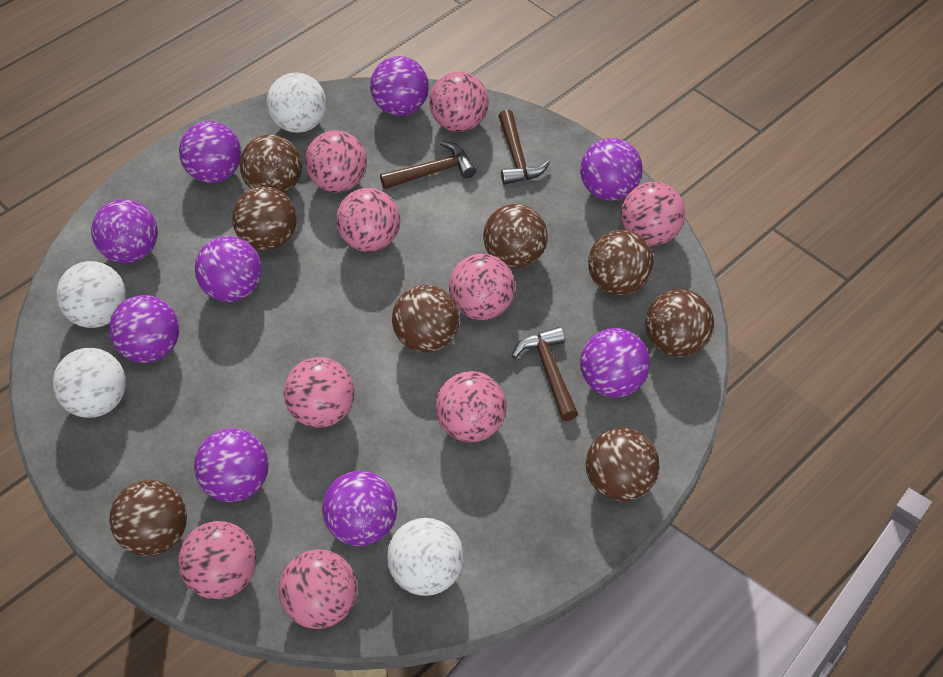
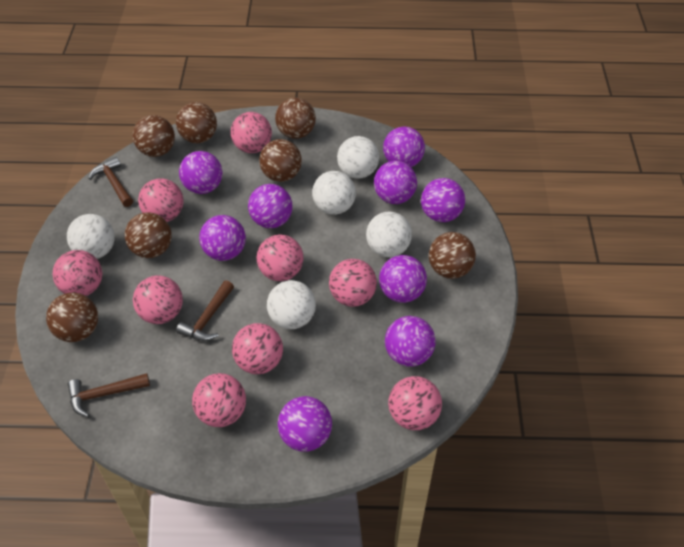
brown ball: [109,480,187,556] [232,186,297,251] [239,135,302,194] [392,285,460,353] [483,204,548,269] [586,428,660,501] [588,230,654,296] [645,289,714,357] = 8 -> [46,293,98,342] [125,212,172,258] [133,115,175,157] [176,102,217,143] [259,139,302,182] [275,98,316,139] [429,232,476,279] = 7
white ball: [53,348,126,418] [56,261,126,328] [267,73,326,133] [387,518,464,596] = 4 -> [67,214,115,259] [267,280,316,329] [312,171,356,215] [337,136,379,179] [366,212,412,257] = 5

